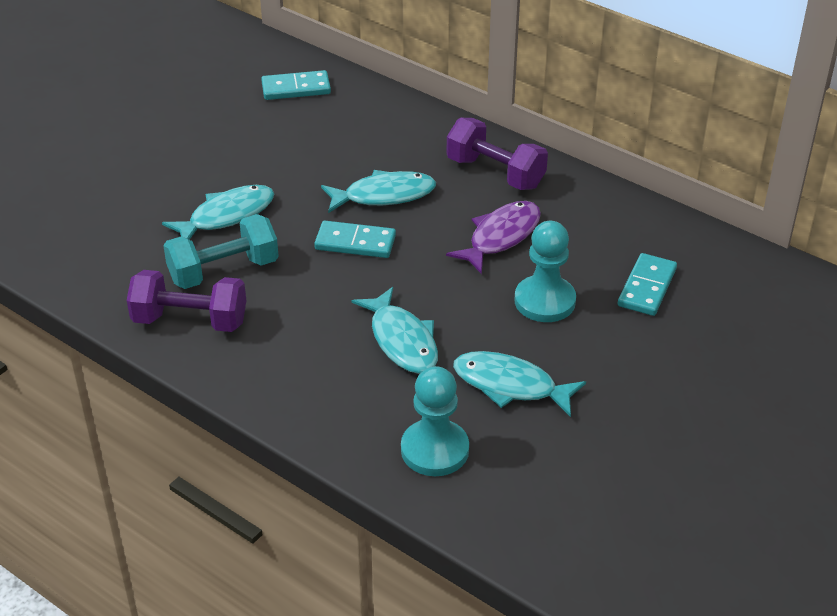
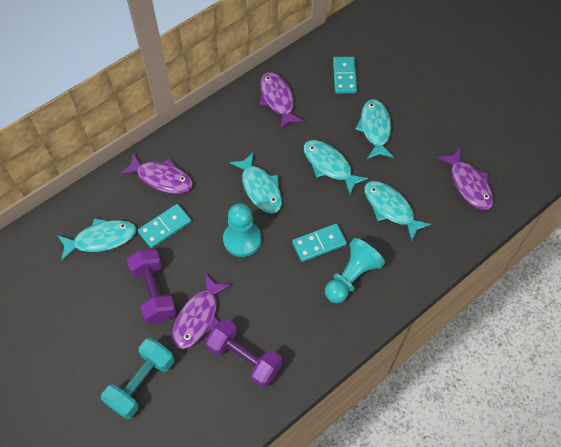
purple fish: [446,201,541,274] = 1 -> [120,153,193,194] [172,273,231,349] [259,72,304,129] [437,148,494,210] = 4
turquoise fish: [162,185,274,240] [321,170,436,213] [352,287,438,374] [453,351,586,417] = 4 -> [57,218,136,261] [229,151,282,214] [304,140,369,195] [355,99,394,159] [365,181,431,241] = 5

